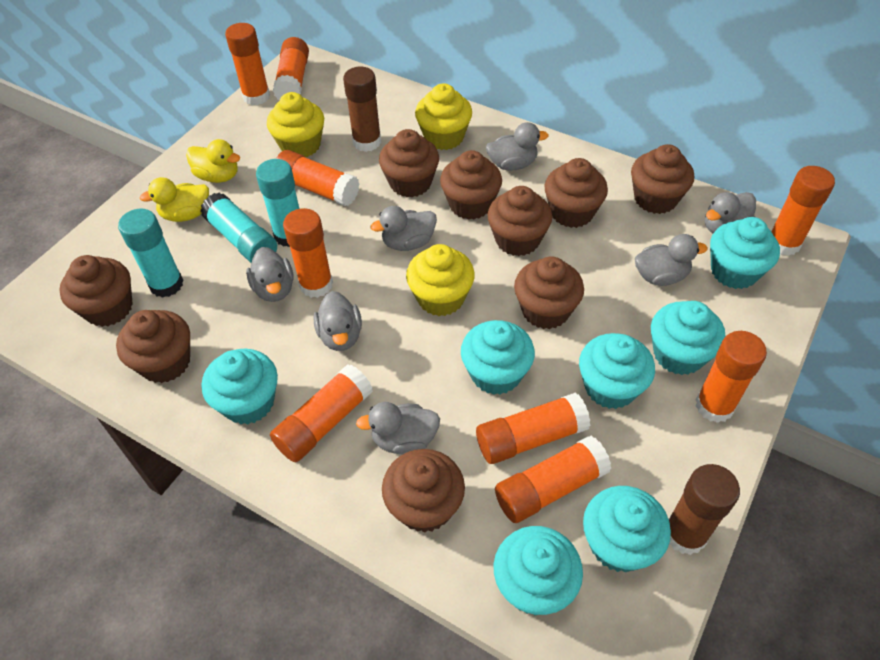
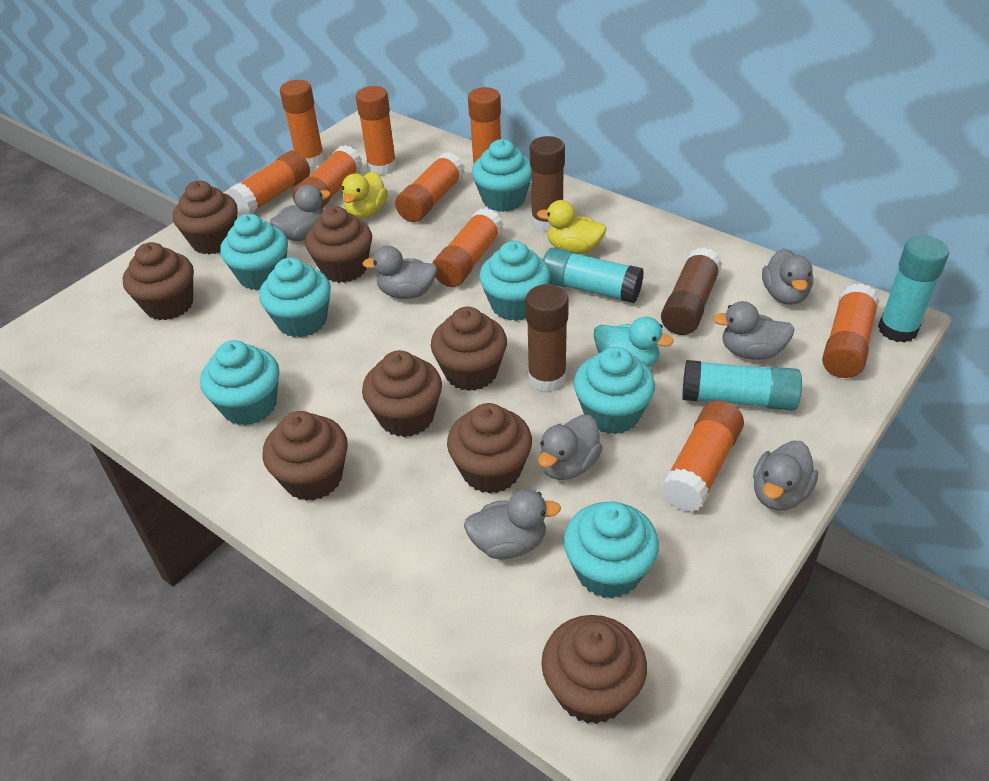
brown cupcake: [59,255,133,327] [116,310,190,383] [379,129,439,197] [382,449,465,533] [440,150,502,220] [487,186,552,256] [514,256,584,329] [544,158,608,228] [631,144,694,214] = 9 -> [123,242,194,320] [173,181,238,254] [262,411,348,501] [305,206,372,283] [362,350,442,437] [431,307,507,391] [447,403,532,494] [541,615,647,724] = 8
brown glue stick: [343,67,381,152] [668,464,740,555] = 2 -> [526,284,569,392] [530,136,565,231] [661,247,722,335] = 3
turquoise duck: none = 0 -> [593,317,673,367] = 1
yellow cupcake: [267,92,324,157] [406,244,475,316] [415,83,472,150] = 3 -> none = 0

